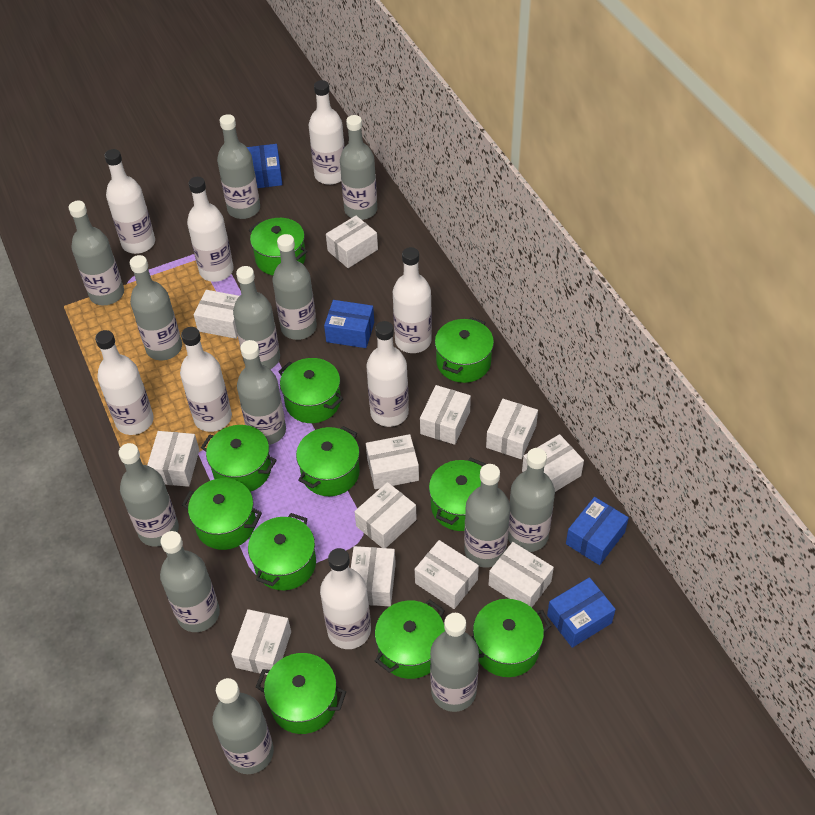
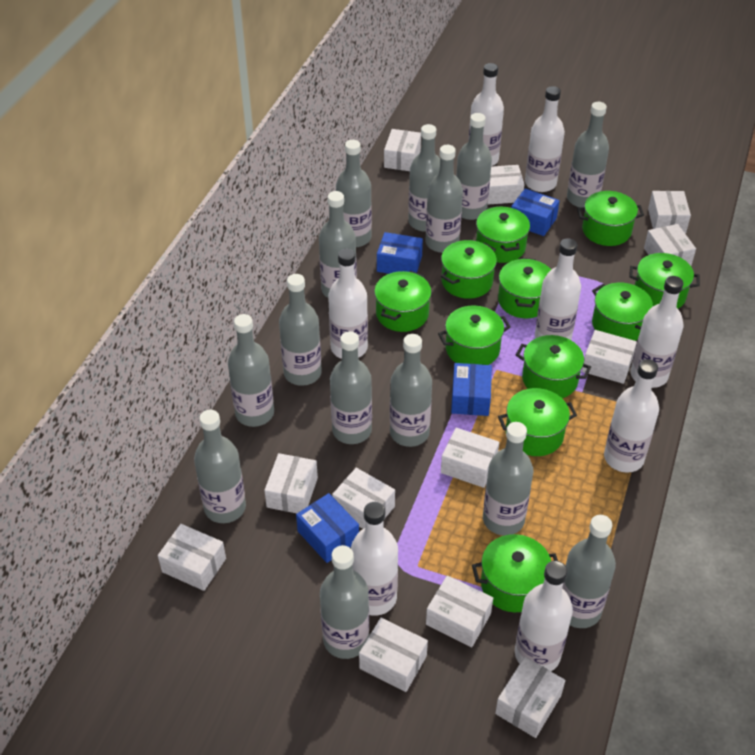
grey bottle: [69,201,124,305] [118,443,179,547] [130,255,182,360] [160,531,220,632] [213,678,274,774] [217,114,260,219] [233,266,280,369] [237,340,286,445] [272,234,317,340] [340,115,377,220] [430,613,479,712] [464,464,510,568] [508,448,555,552] = 13 -> [194,410,246,523] [228,314,274,427] [279,274,322,386] [319,191,357,298] [320,545,369,659] [330,331,372,444] [336,140,372,247] [390,334,432,447] [408,124,440,232] [425,145,463,253] [456,113,492,220] [483,422,534,536] [562,515,616,628] [567,102,609,208] = 14

